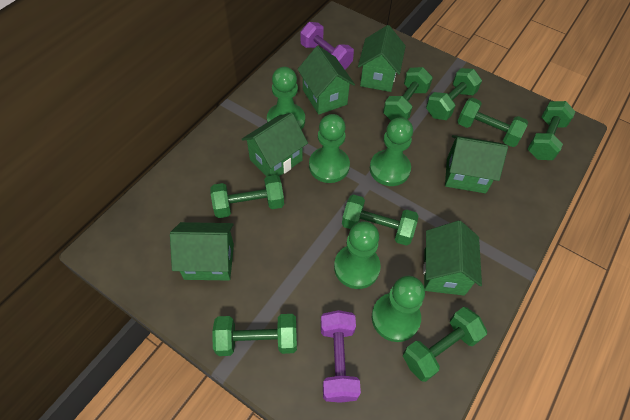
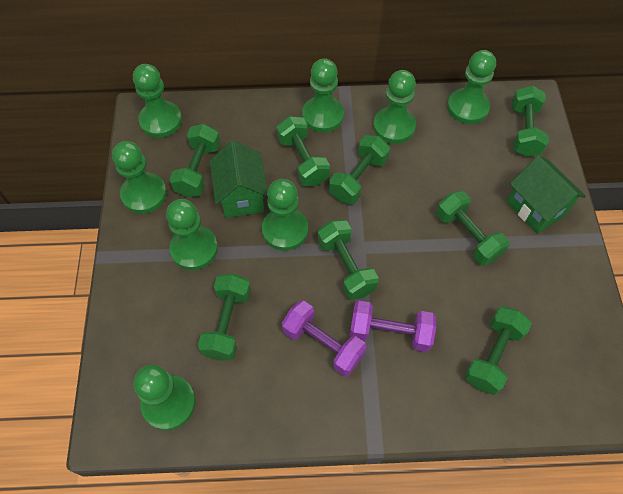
green house: [170,222,234,280] [242,113,308,177] [298,46,355,115] [358,25,406,92] [423,221,482,296] [445,135,508,193] = 6 -> [210,141,268,218] [507,156,586,234] = 2
green pawn: [267,67,305,130] [309,114,350,183] [334,221,381,289] [370,117,413,186] [372,276,425,342] = 5 -> [112,141,167,214] [133,64,182,138] [133,365,196,430] [166,199,218,270] [262,179,308,251] [302,58,344,132] [373,70,416,144] [447,50,496,124] = 8

